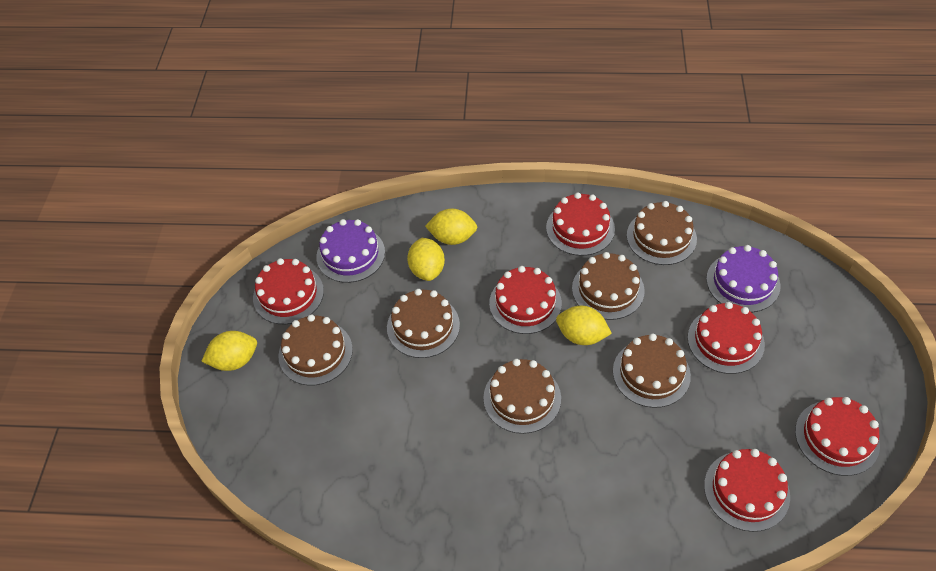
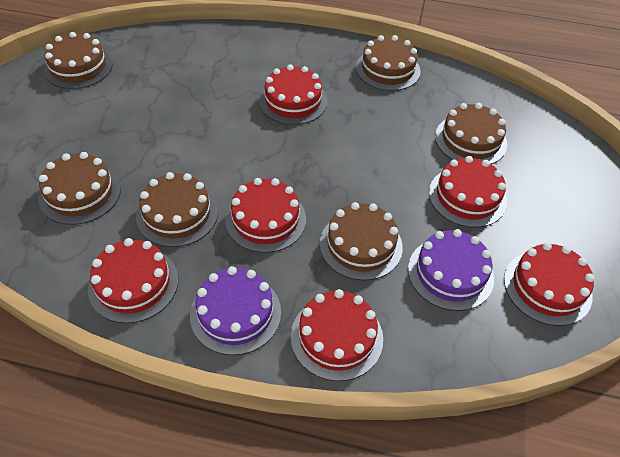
yellow lemon: [201,331,257,371] [407,238,445,281] [425,208,477,245] [556,306,612,345] = 4 -> none = 0

